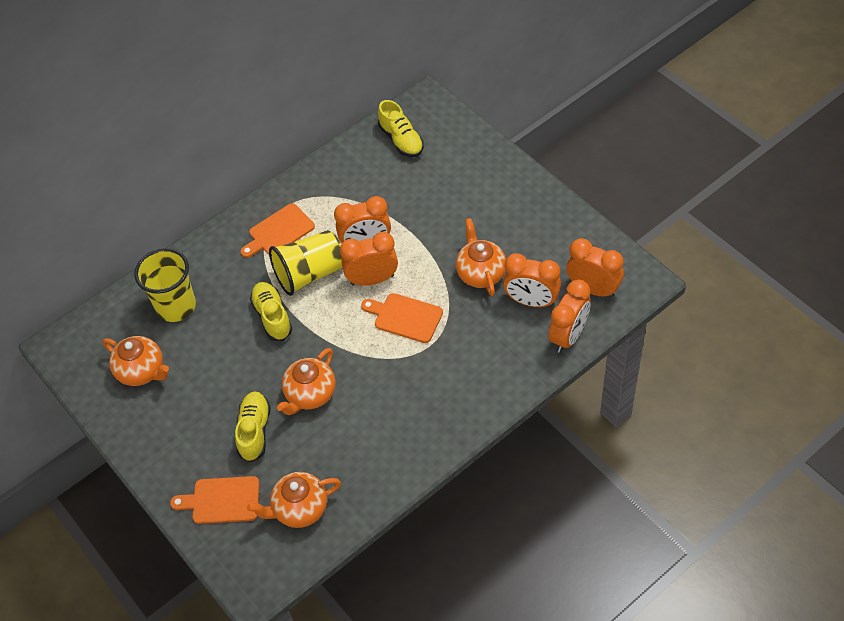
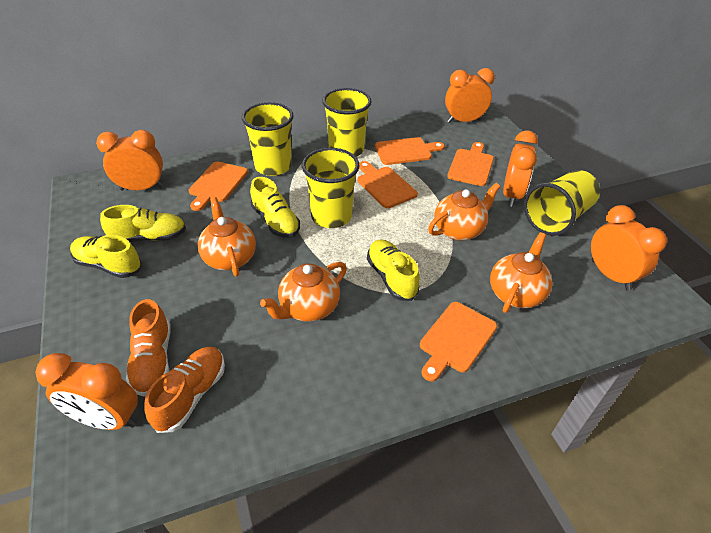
orange cutting board: [170,476,259,524] [241,203,315,258] [361,293,443,343] = 3 -> [189,162,248,211] [357,161,418,208] [375,137,445,165] [420,302,497,381] [447,142,494,186] = 5
orange shoe: none = 0 -> [126,299,171,397] [144,346,225,433] = 2
yellow cup: [134,248,196,322] [269,230,343,296] = 2 -> [242,102,294,176] [302,148,360,228] [322,88,371,157] [524,170,600,236] = 4
yellow shoe: [235,391,271,462] [250,282,292,341] [378,100,424,157] = 3 -> [70,235,142,278] [100,205,186,242] [250,177,300,238] [367,239,420,301] = 4

